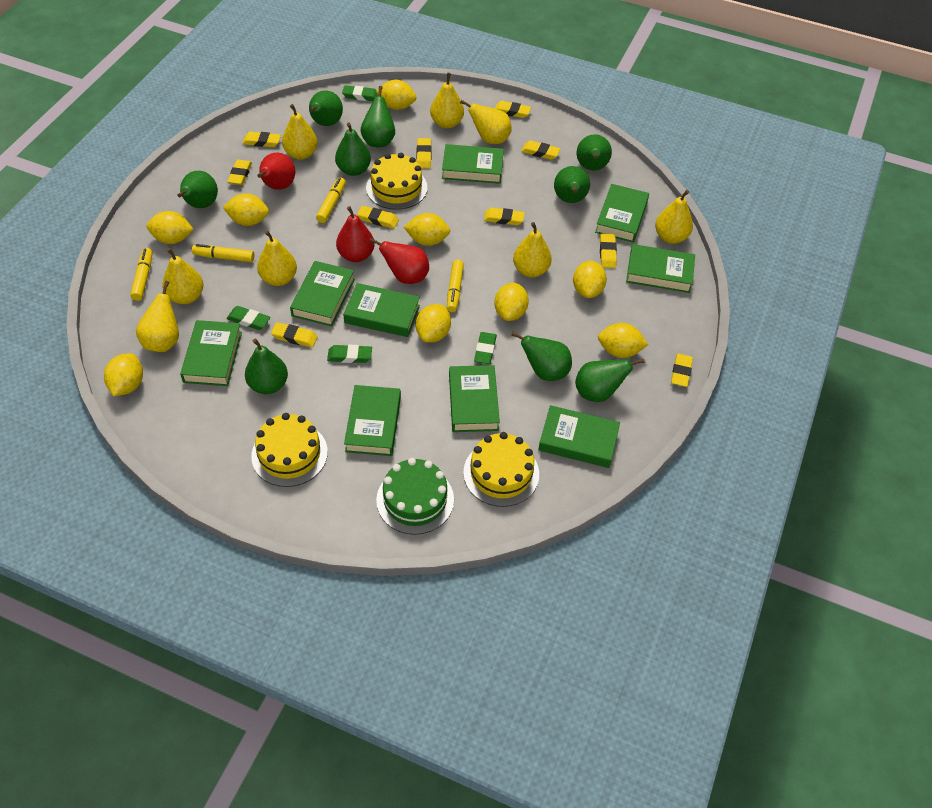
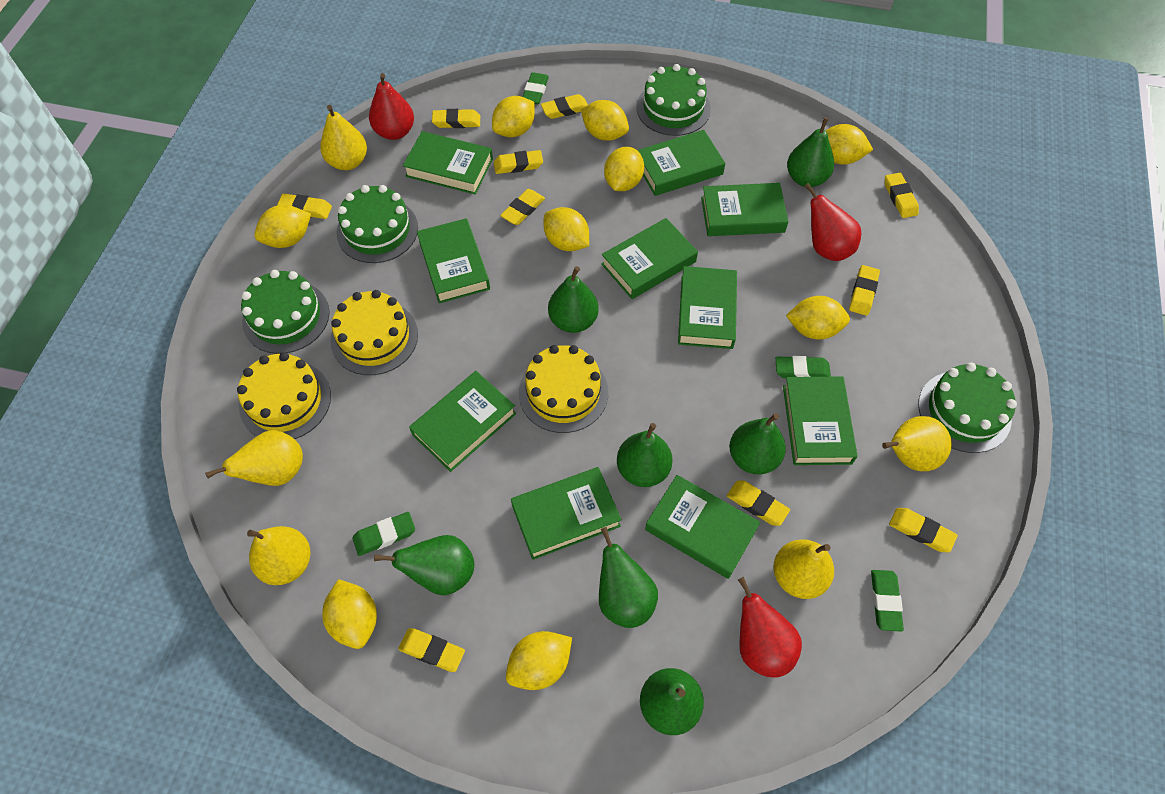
green book: [180,320,242,386] [290,261,355,326] [343,283,420,337] [344,385,401,456] [442,144,504,184] [449,365,500,432] [538,405,620,468] [595,184,649,243] [626,244,695,293] = 9 -> [403,131,493,195] [409,371,516,472] [417,218,490,303] [511,467,622,560] [601,218,698,299] [637,130,725,196] [645,475,760,579] [678,266,737,349] [701,183,789,236] [783,377,857,465] = 10
green cake: [376,458,454,535] = 1 -> [241,270,330,354] [337,185,418,263] [636,64,711,136] [918,363,1017,453] = 4
green pear: [178,171,218,208] [245,338,288,394] [309,91,343,126] [335,122,371,176] [361,86,395,147] [511,332,572,381] [554,166,590,203] [575,358,645,402] [577,134,612,171] = 9 -> [374,535,474,595] [548,266,599,333] [599,527,658,628] [617,423,673,487] [640,668,704,735] [729,413,786,474] [787,117,834,187] = 7
yellow marker: [130,248,152,301] [192,244,254,262] [316,177,346,223] [447,260,464,312] = 4 -> none = 0
yellow pear: [136,281,179,352] [162,248,204,304] [257,230,297,286] [282,104,318,160] [430,73,464,128] [460,100,512,144] [513,222,552,277] [655,190,693,244] = 8 -> [205,430,303,486] [247,526,310,585] [320,105,367,170] [773,539,834,599] [882,416,952,471] = 5

